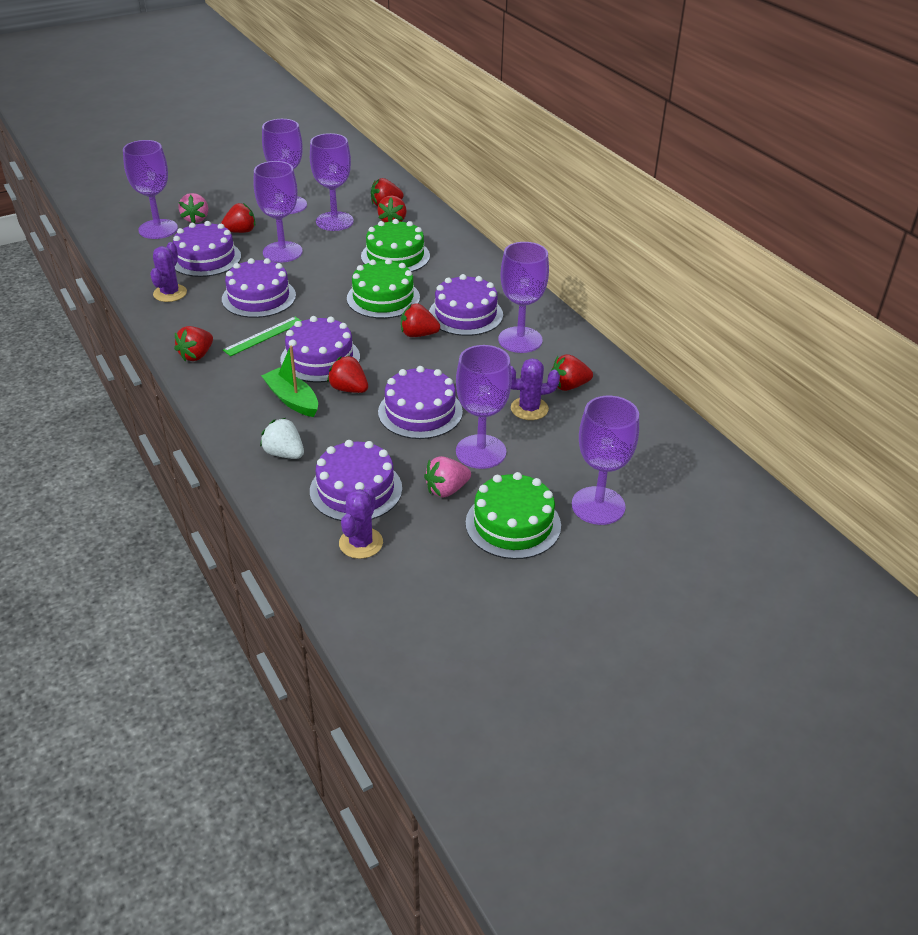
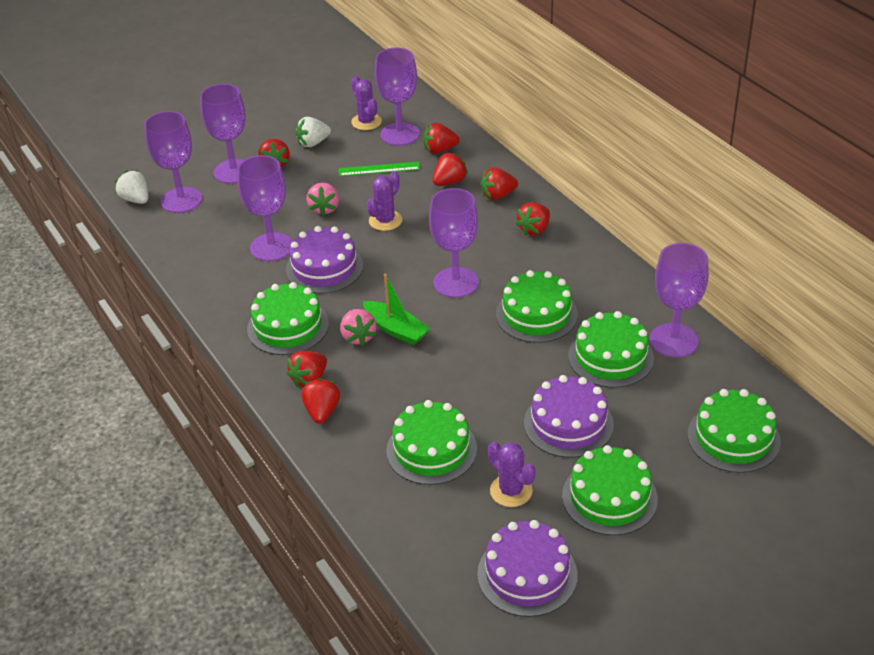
green cake: [347,259,420,319] [361,219,430,272] [466,472,561,559] = 3 -> [247,282,329,355] [386,400,477,485] [496,270,578,343] [562,445,658,536] [568,311,654,388] [688,389,781,473] = 6
purple cake: [173,221,241,277] [222,258,296,318] [280,316,360,383] [310,440,402,521] [378,366,463,439] [429,274,503,336] = 6 -> [286,226,363,294] [477,520,578,617] [524,375,614,458] = 3
purple goblet: [123,140,178,239] [254,161,303,262] [262,119,307,214] [310,133,354,231] [456,345,512,469] [498,242,549,353] [572,396,639,525] = 7 -> [144,111,203,213] [200,84,246,184] [237,155,293,261] [375,48,420,146] [429,188,479,298] [650,243,709,358] = 6
white strawberry: [260,418,304,459] = 1 -> [115,170,148,204] [296,117,331,147] = 2

